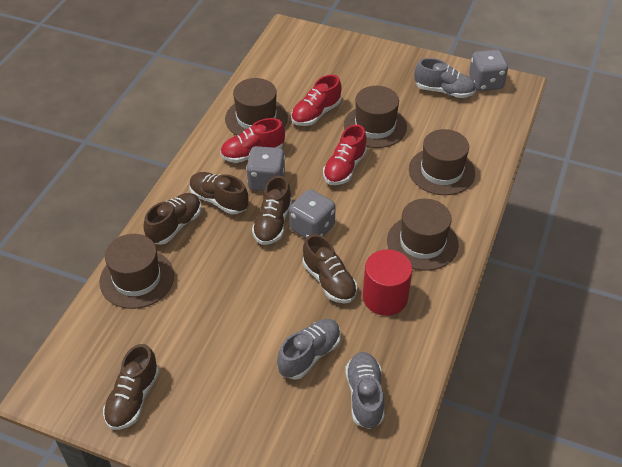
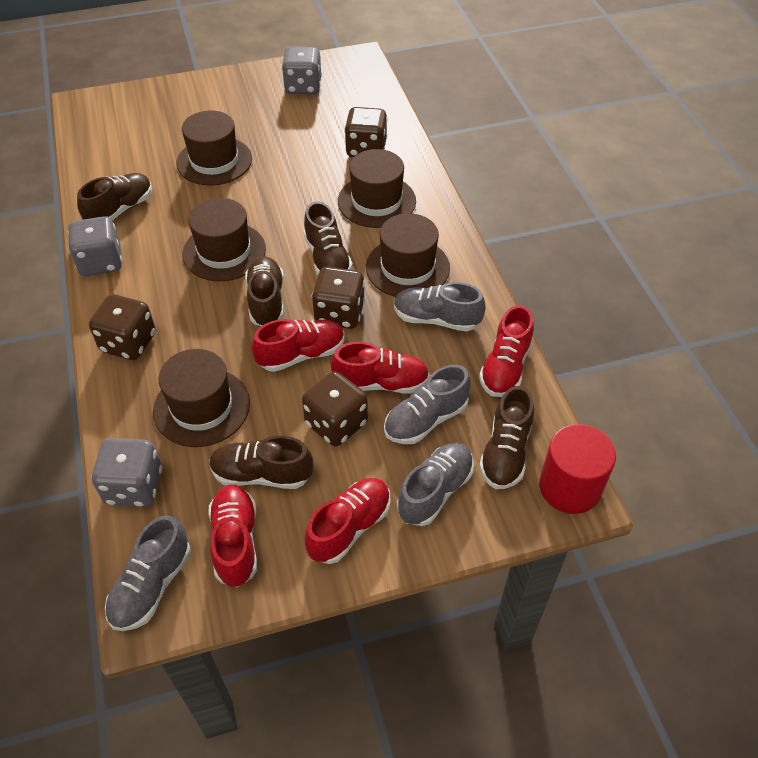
brown dice: none = 0 -> [89,294,156,360] [302,371,368,446] [312,267,365,329] [344,107,387,157] = 4
grey shoe: [277,319,341,380] [345,352,385,429] [415,58,476,98] = 3 -> [105,515,191,631] [384,365,471,444] [394,282,486,331] [397,443,474,526] = 4
red shoe: [220,118,285,163] [291,75,342,126] [323,124,367,185] = 3 -> [209,484,257,587] [252,319,344,372] [304,478,391,564] [331,342,430,394] [479,305,534,397] = 5

